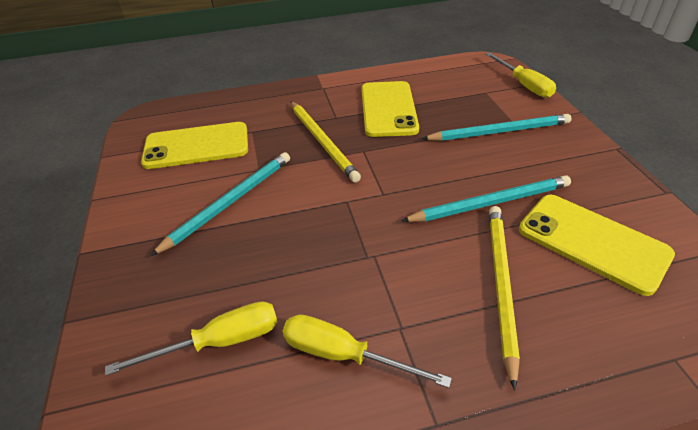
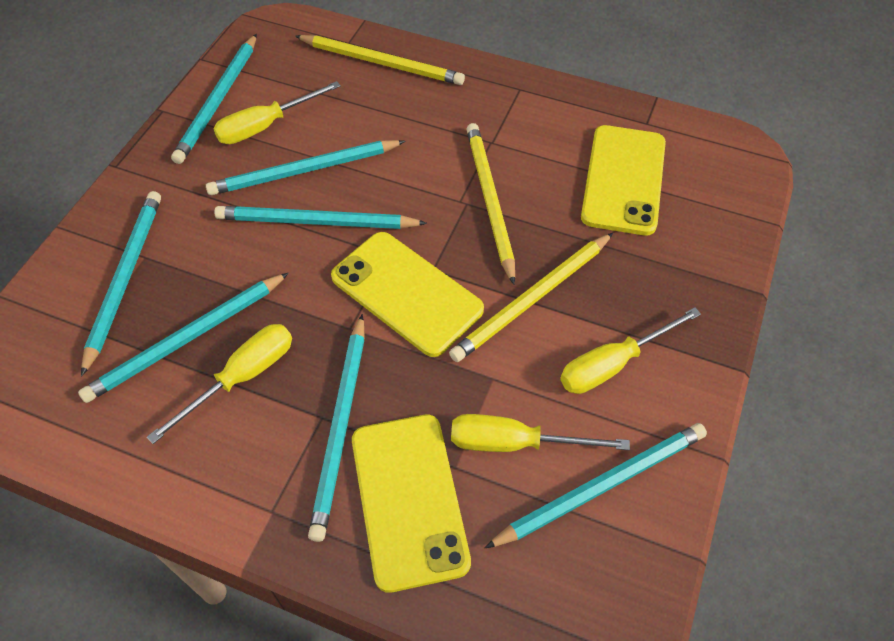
turquoise pencil: [150,152,290,256] [401,175,571,222] [422,114,571,141] = 3 -> [78,273,289,403] [81,191,161,377] [171,34,257,164] [206,140,405,195] [214,206,427,229] [308,314,365,542] [485,423,707,548] = 7
yellow pencil: [291,101,361,182] [489,206,520,390] = 2 -> [295,35,465,85] [449,233,613,362] [467,123,515,285] = 3
yellow screwdriver: [105,301,278,376] [283,314,452,388] [485,52,556,98] = 3 -> [147,324,292,444] [213,81,341,144] [451,414,630,452] [560,307,701,394] = 4

